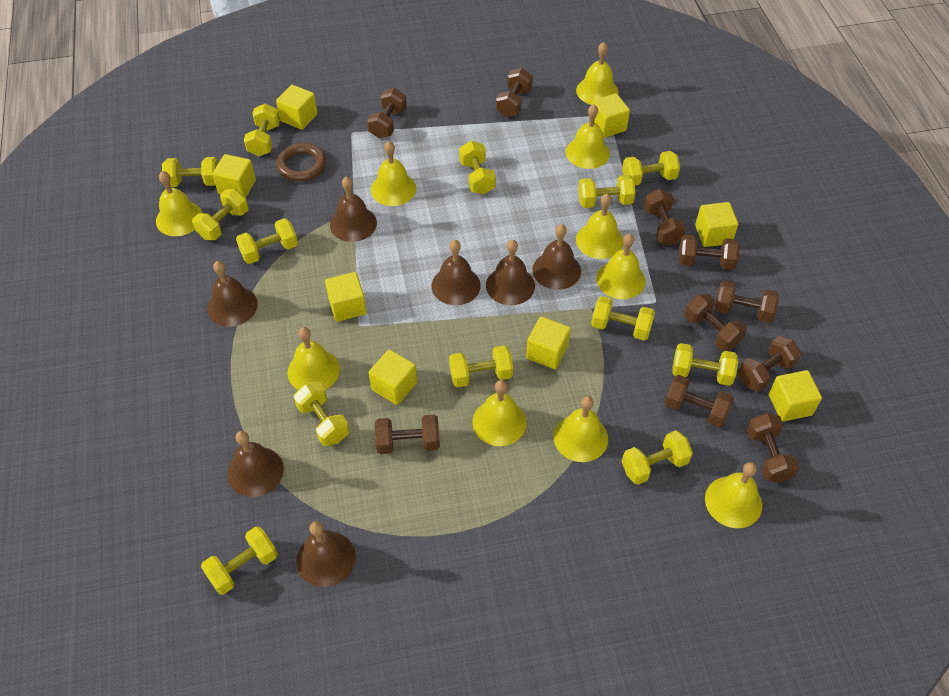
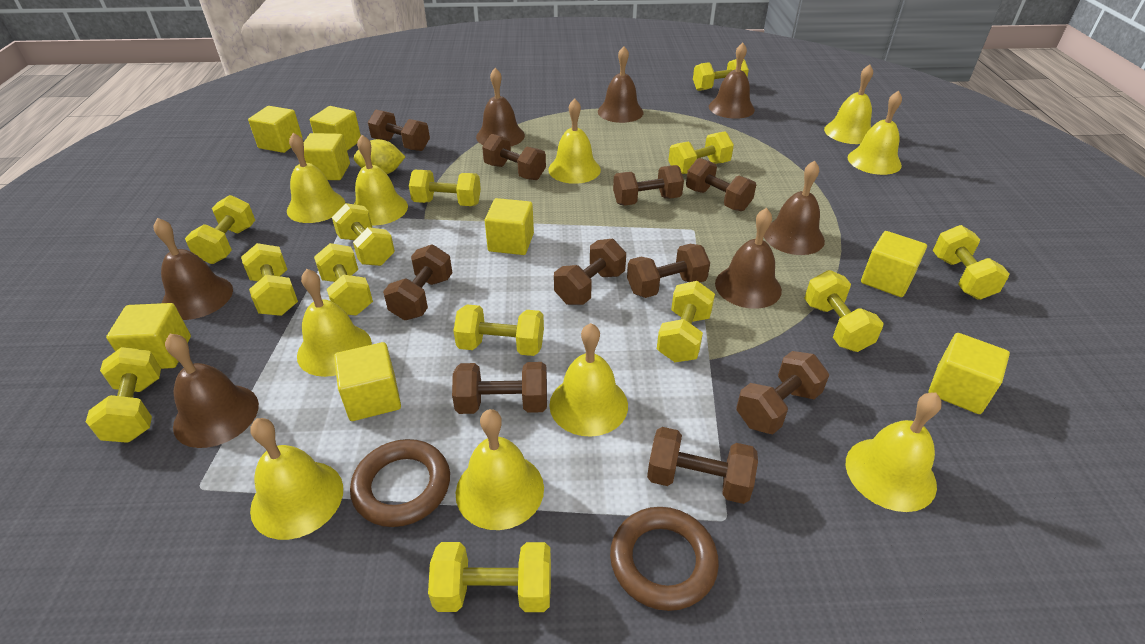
brown ring: [276,143,326,182] = 1 -> [350,439,450,527] [610,507,719,611] = 2
yellow lemon: none = 0 -> [354,139,406,174] = 1

